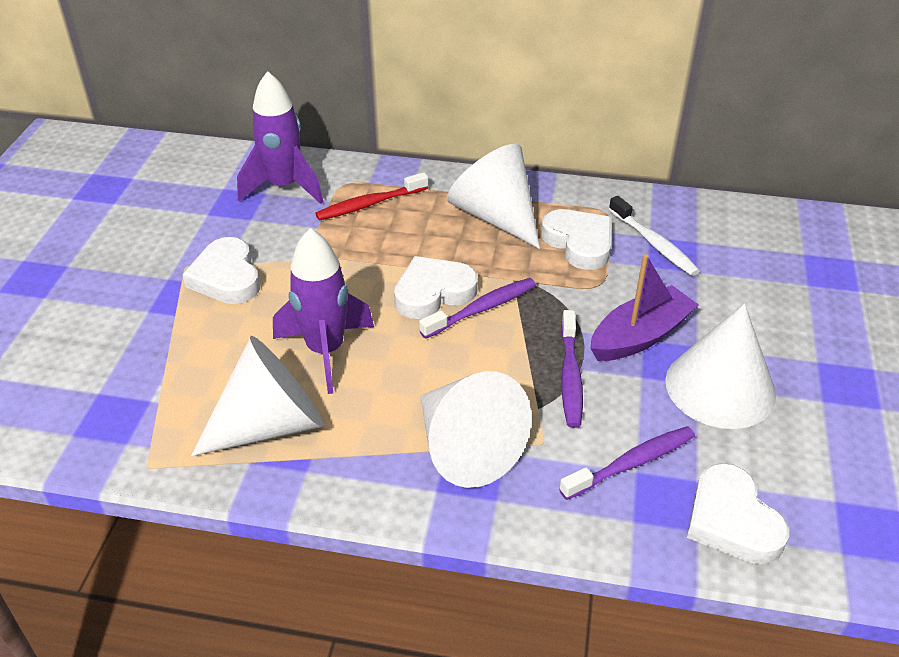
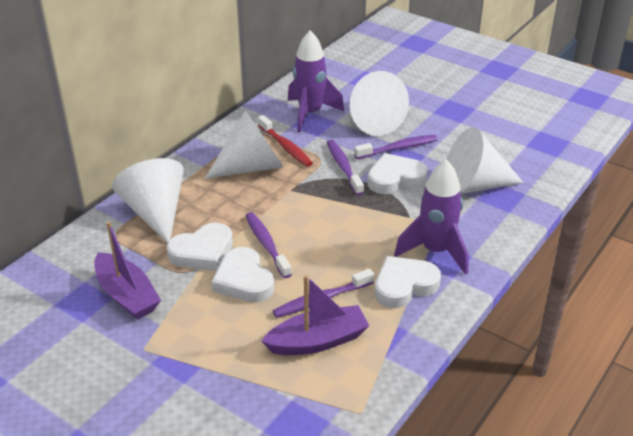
purple boat: [590,254,699,361] = 1 -> [94,221,161,320] [261,275,369,355] = 2
purple toothbrush: [419,278,536,339] [559,426,695,500] [561,310,583,428] = 3 -> [245,212,292,278] [273,269,374,318] [327,140,364,196] [354,135,438,159] = 4
white toothbrush: [609,196,700,276] = 1 -> none = 0

